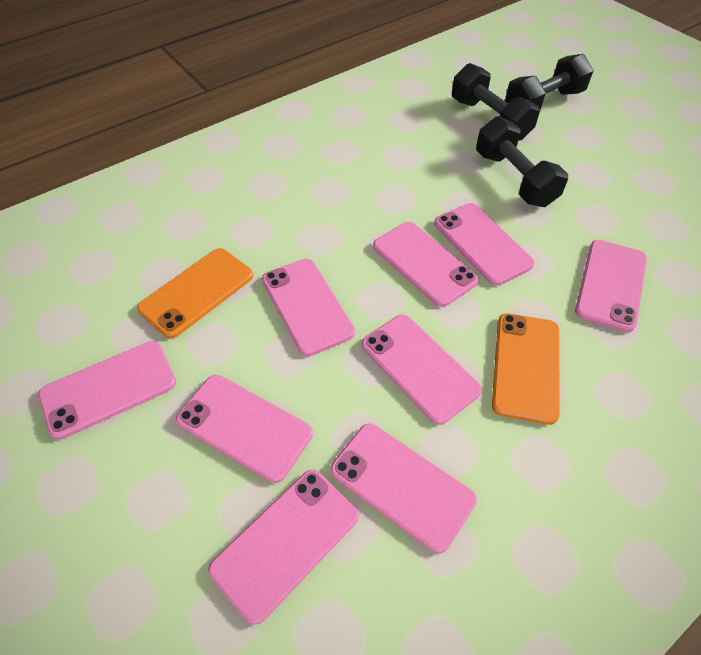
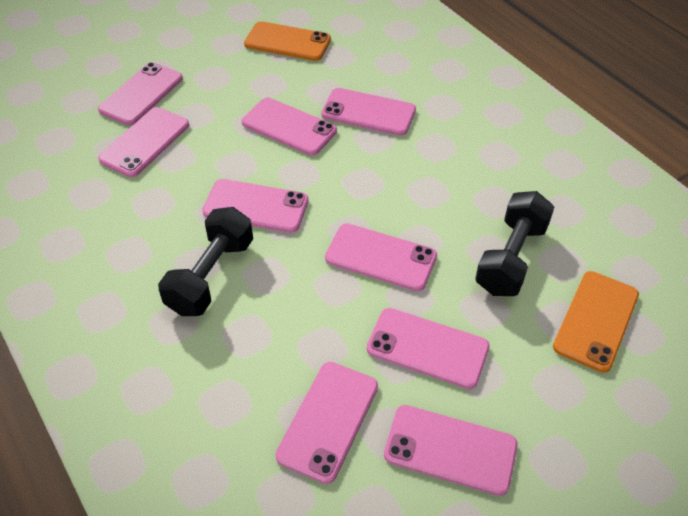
black dumbbell: [452,63,540,141] [476,116,568,207] [505,54,593,110] = 3 -> [158,207,253,316] [475,191,554,296] = 2

